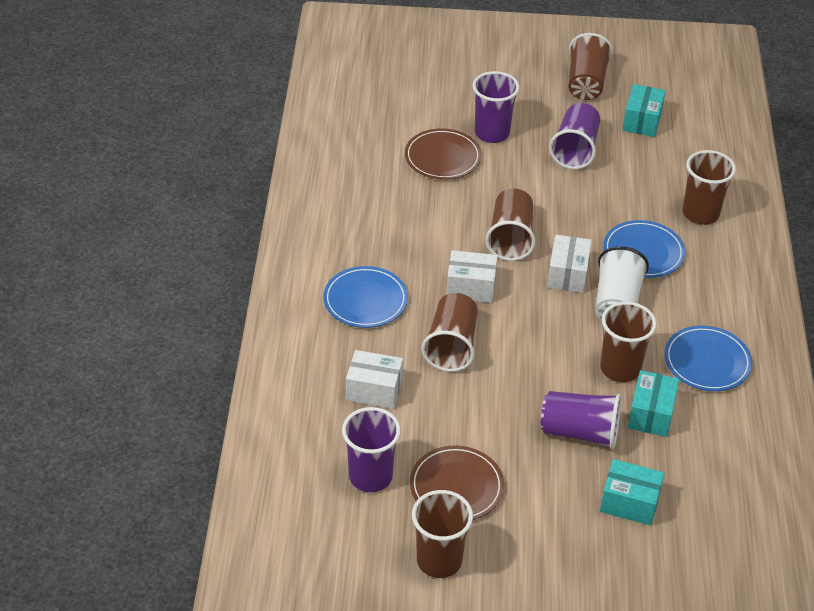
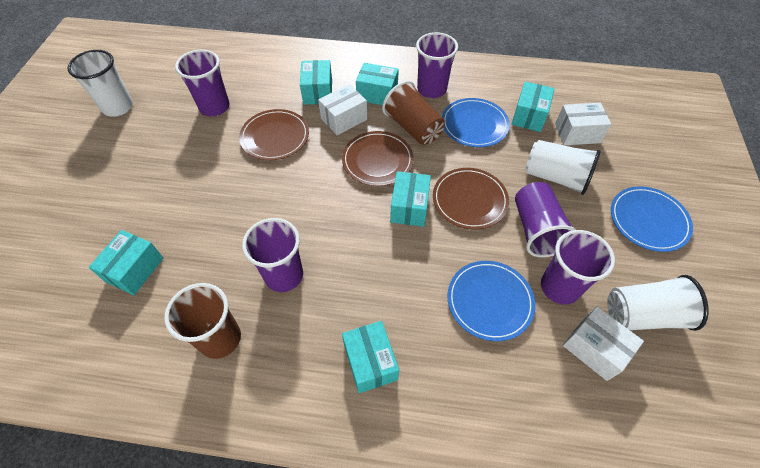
brown cup: [412,490,473,578] [421,293,478,372] [485,188,536,261] [568,33,613,100] [600,302,657,382] [683,150,736,225] = 6 -> [164,283,241,359] [382,81,445,145] = 2
brown plate: [405,128,482,180] [410,445,504,520] = 2 -> [239,109,309,160] [342,131,414,186] [433,168,509,229] = 3
purple cup: [342,407,401,492] [473,71,520,143] [540,391,621,449] [549,103,600,169] = 4 -> [175,50,230,116] [242,218,303,292] [416,32,458,98] [515,182,576,257] [541,230,615,304] = 5
turquoise box: [600,459,664,525] [622,84,666,137] [628,370,679,437] = 3 -> [89,230,163,295] [300,60,332,105] [342,321,399,393] [356,63,399,105] [390,171,431,227] [511,81,555,132] = 6
white cup: [595,246,649,320] = 1 -> [68,50,133,116] [525,140,600,195] [607,275,709,331] = 3

